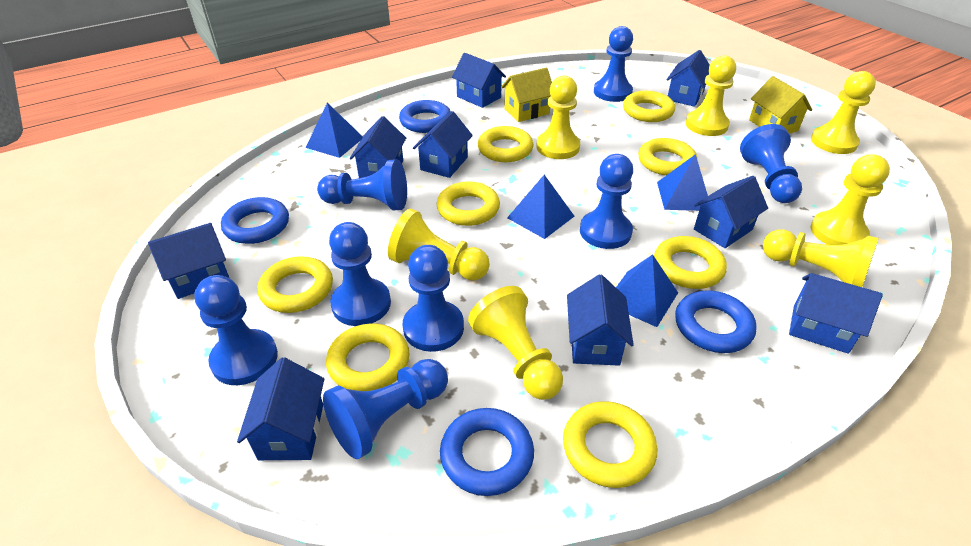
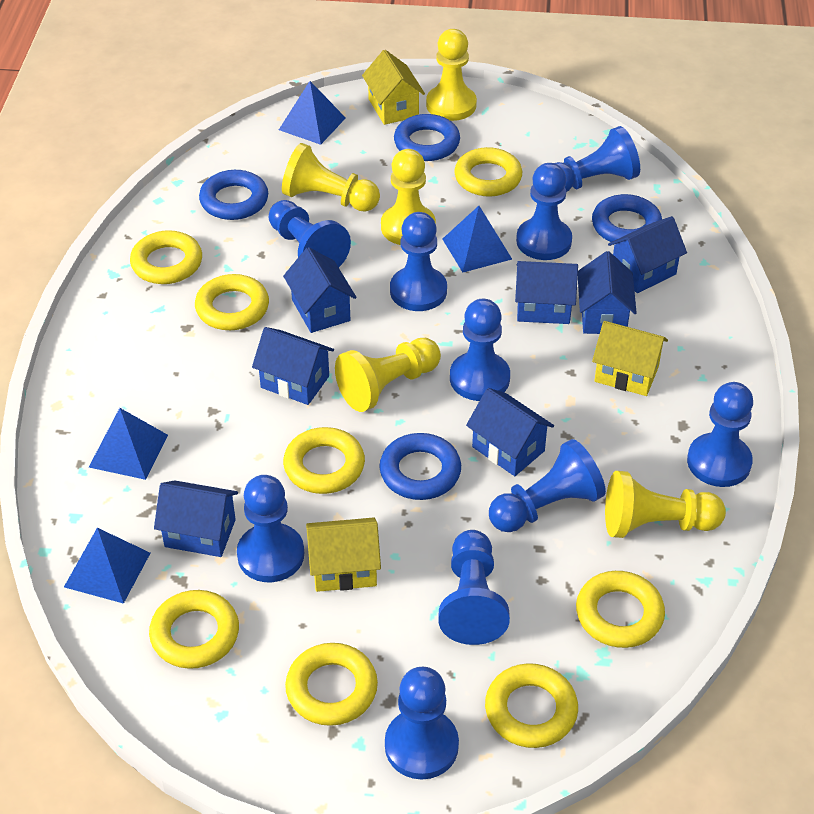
blue house: [148,223,229,299] [237,357,324,460] [350,116,406,178] [413,111,473,178] [452,53,506,108] [567,275,634,366] [667,50,710,107] [694,176,768,248] [789,273,882,354] = 9 -> [154,480,238,557] [252,327,334,405] [283,247,357,333] [466,388,554,476] [515,261,578,324] [578,251,637,334] [608,216,687,293] = 7
blue pawn: [194,275,278,385] [317,159,407,210] [323,359,448,459] [329,222,391,326] [402,245,464,352] [580,154,633,249] [594,26,633,102] [740,124,802,203] = 8 -> [237,475,304,582] [269,200,351,267] [385,667,459,779] [390,212,447,311] [439,530,510,645] [450,299,510,401] [489,439,606,532] [516,163,572,260] [555,126,640,192] [687,382,753,487] = 10
yellow house: [501,68,552,122] [749,76,812,133] = 2 -> [306,518,381,592] [362,50,425,125] [592,321,668,396] = 3
yellow pawn: [388,208,490,281] [468,286,563,400] [536,76,580,159] [686,55,736,136] [763,229,879,287] [811,71,876,154] [811,155,890,245] = 7 -> [282,143,380,212] [335,338,441,412] [381,149,436,245] [426,29,477,121] [605,471,726,538] = 5

